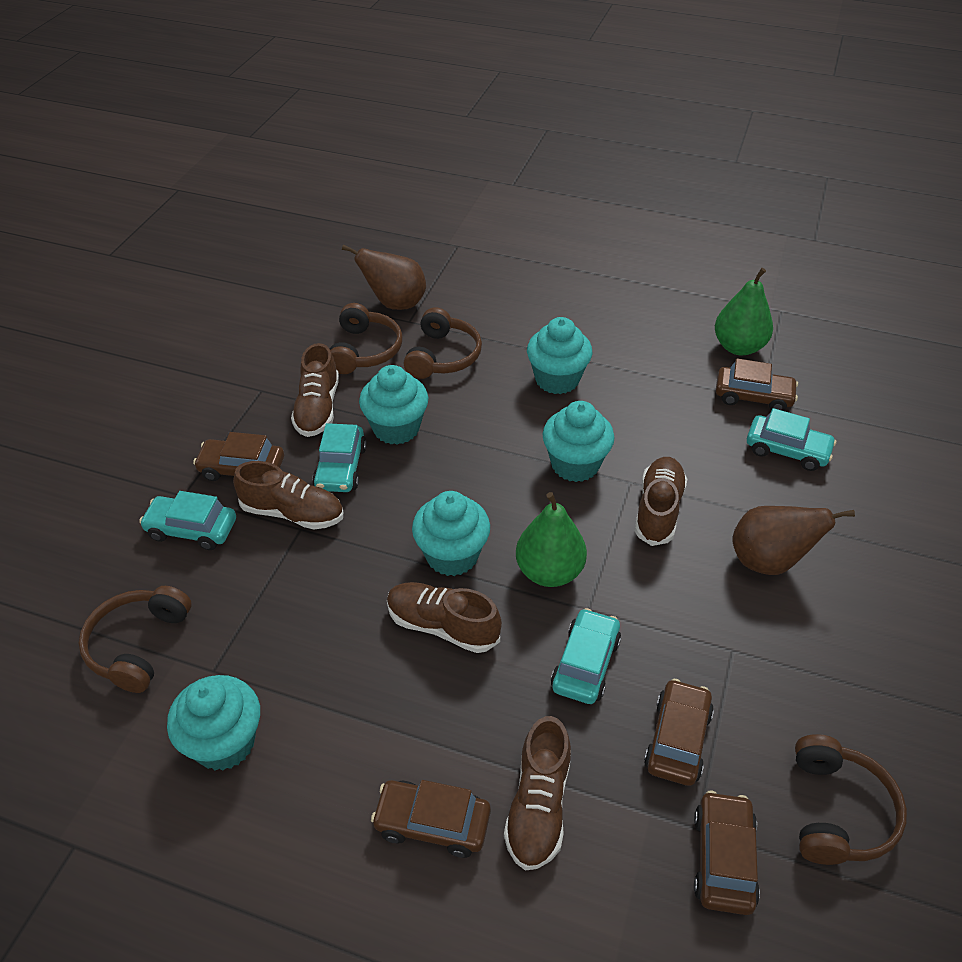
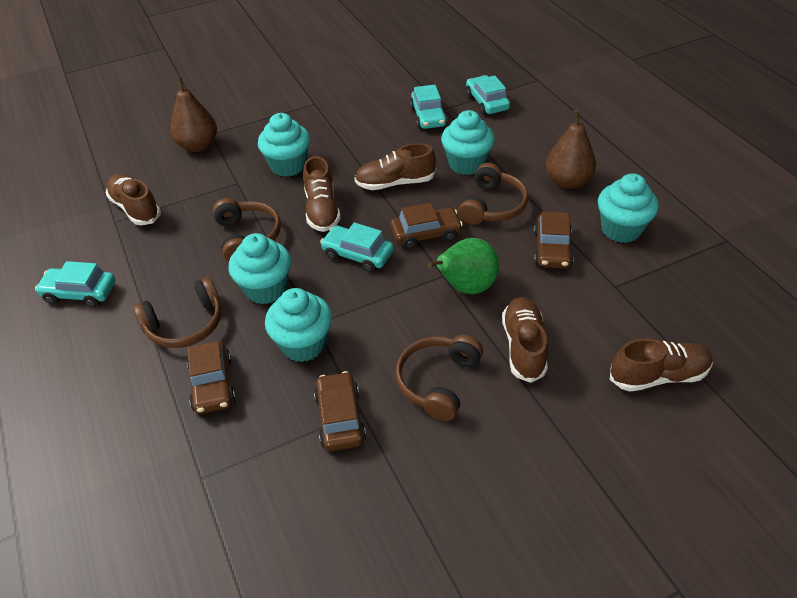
brown car: [193,432,284,481] [371,780,491,858] [644,679,714,786] [694,791,760,915] [716,358,798,411] = 5 -> [187,341,236,414] [314,371,366,451] [390,203,463,249] [534,212,574,268] = 4
green pear: [516,492,587,587] [715,268,773,355] = 2 -> [428,238,499,294] = 1

